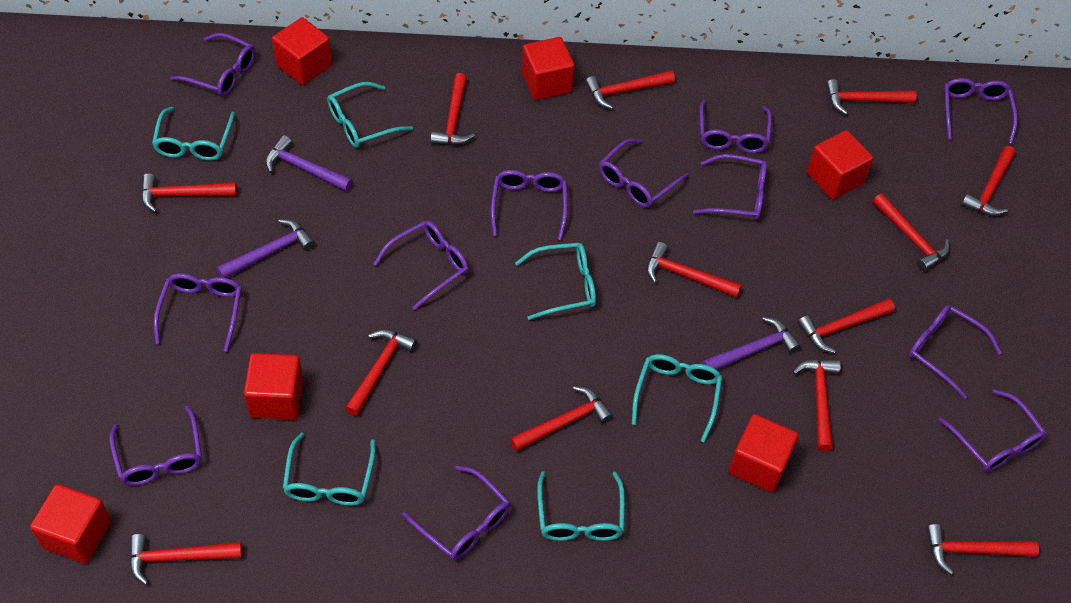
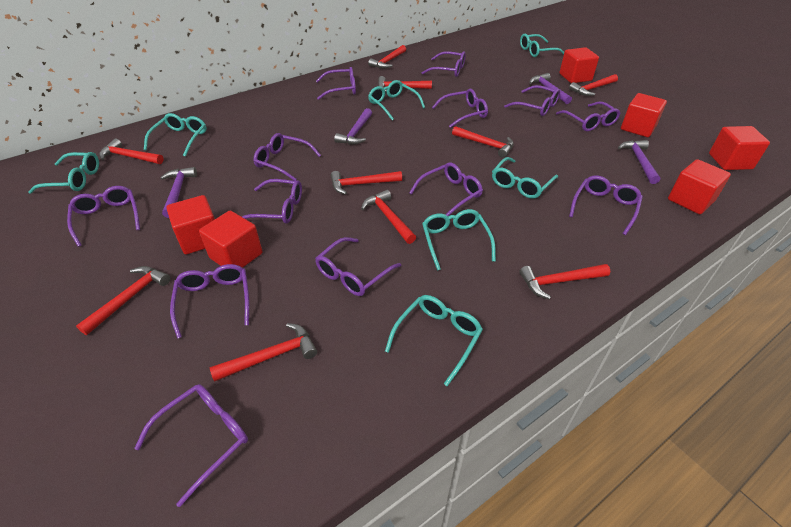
purple glasses: [109,405,202,486] [153,273,242,352] [170,33,256,96] [374,221,469,310] [402,466,510,560] [491,170,568,241] [599,139,689,208] [693,154,767,220] [700,100,772,153] [909,305,1002,399] [938,389,1047,472] [944,78,1018,144] = 12 -> [67,186,140,247] [134,384,248,507] [170,264,249,339] [242,179,302,224] [254,133,321,181] [315,237,401,296] [316,67,356,100] [409,162,483,216] [422,51,466,77] [432,89,488,128] [504,85,560,116] [556,102,620,131] [569,175,643,235] = 13
purple hammer: [217,219,315,278] [265,135,353,192] [702,317,801,370] = 3 -> [160,167,197,218] [334,108,372,144] [529,73,572,104] [618,140,660,184] = 4
red hammer: [129,534,243,585] [141,173,237,213] [345,329,417,416] [430,73,475,145] [510,386,613,452] [585,70,675,109] [647,242,742,298] [793,360,841,452] [797,299,895,353] [826,79,917,115] [873,193,950,271] [926,524,1039,575] [961,146,1016,216] = 13 -> [76,266,170,335] [99,139,164,164] [210,323,317,382] [330,171,402,195] [361,190,416,244] [368,45,406,68] [378,76,432,92] [452,126,514,158] [519,264,610,300] [569,74,618,96] = 10
turquoise glasses: [152,107,235,161] [282,432,376,506] [327,82,413,148] [515,243,596,320] [537,471,625,541] [632,354,722,443] = 6 -> [28,152,99,194] [144,113,207,157] [368,80,425,121] [385,295,483,386] [422,209,496,271] [492,157,558,199] [520,34,564,57] = 7

